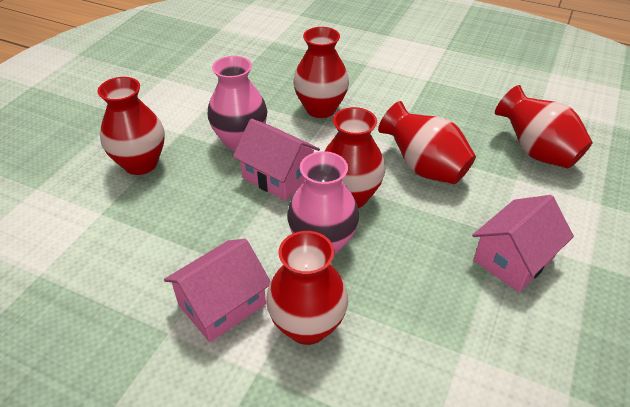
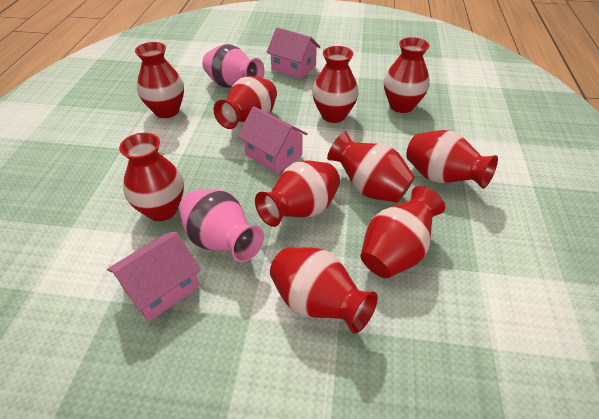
red vase: [98,77,164,175] [266,231,348,345] [293,27,349,118] [325,107,385,208] [378,101,476,184] [495,85,593,168] = 6 -> [119,133,184,221] [135,42,184,118] [214,76,277,129] [255,160,340,227] [270,247,378,334] [312,46,359,123] [327,131,415,203] [361,186,445,278] [384,37,430,113] [406,130,498,189] = 10

